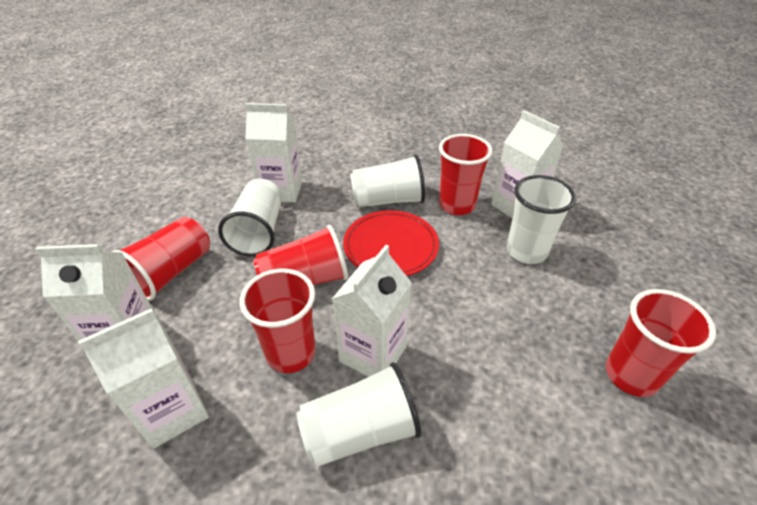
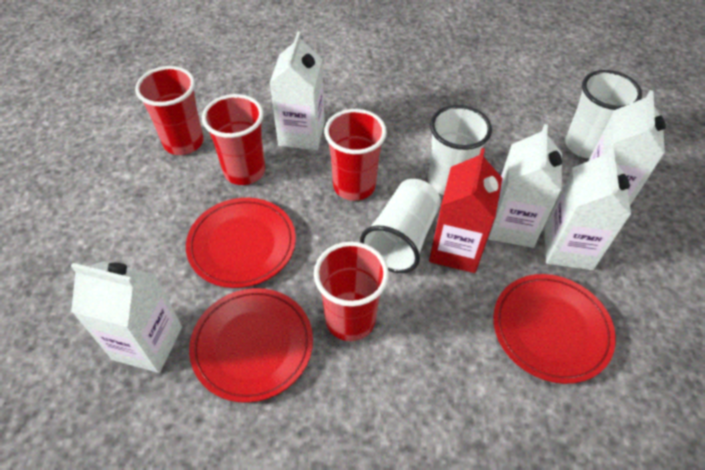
red carton: none = 0 -> [429,148,502,273] = 1
red cup: [112,217,210,301] [239,269,316,373] [253,225,348,285] [439,134,492,215] [606,289,716,397] = 5 -> [135,66,204,155] [202,94,265,185] [314,241,389,341] [324,109,387,201] = 4
red plate: [343,210,439,276] = 1 -> [186,198,296,288] [189,288,313,403] [493,274,616,384] = 3
white cup: [218,179,282,257] [296,362,421,466] [350,154,425,207] [507,175,576,264] = 4 -> [360,179,441,273] [428,105,492,195] [565,70,642,158] = 3

